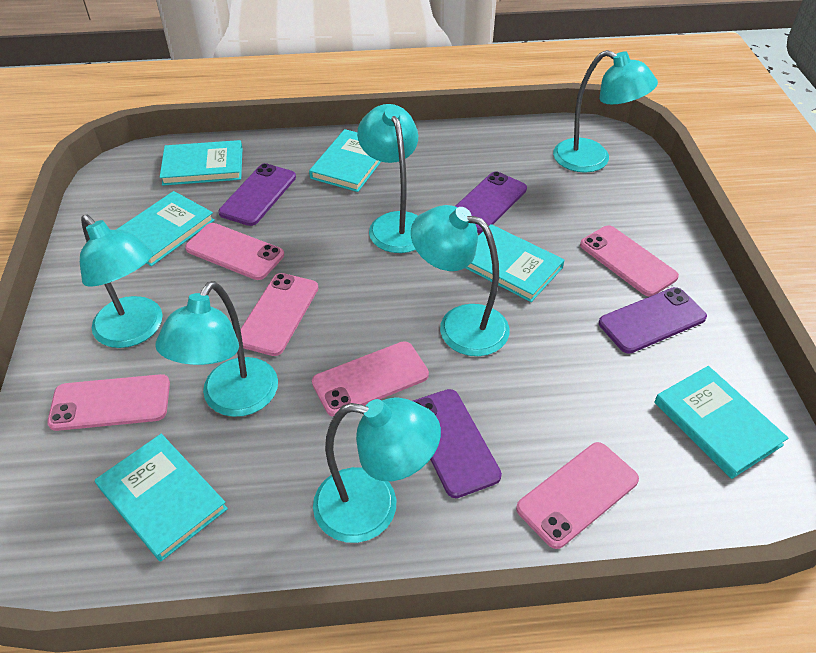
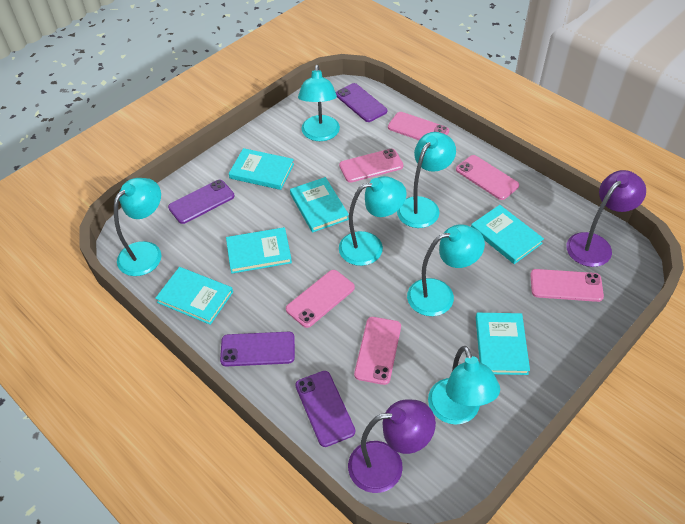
purple lamp: none = 0 -> [348,400,436,493] [566,170,646,267] = 2

